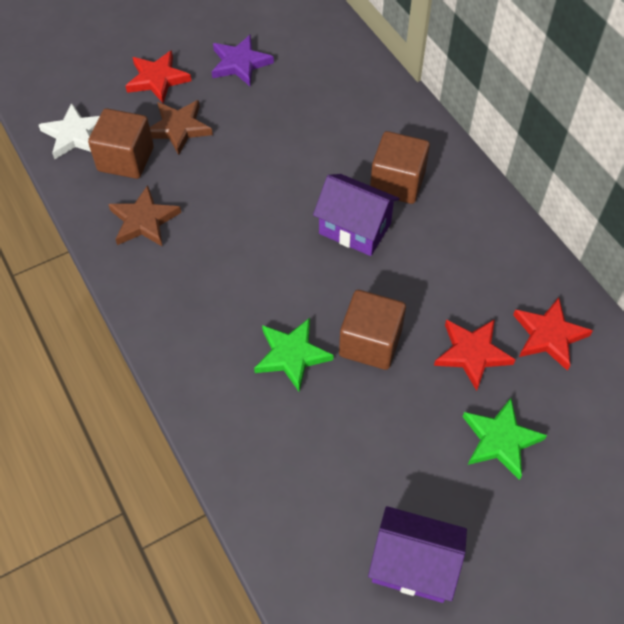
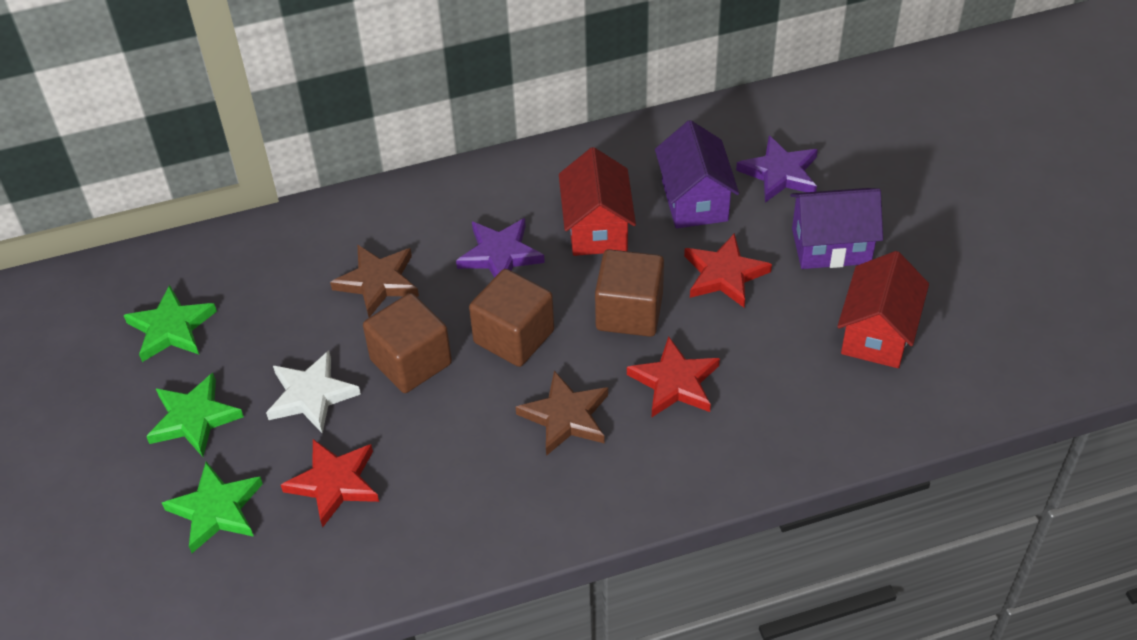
green star: [254,318,333,392] [463,398,547,480] = 2 -> [123,285,217,362] [146,373,244,457] [162,462,263,553] = 3
purple star: [212,34,274,86] = 1 -> [456,218,545,278] [736,135,818,203] = 2
red house: none = 0 -> [559,147,636,256] [837,251,929,368] = 2

